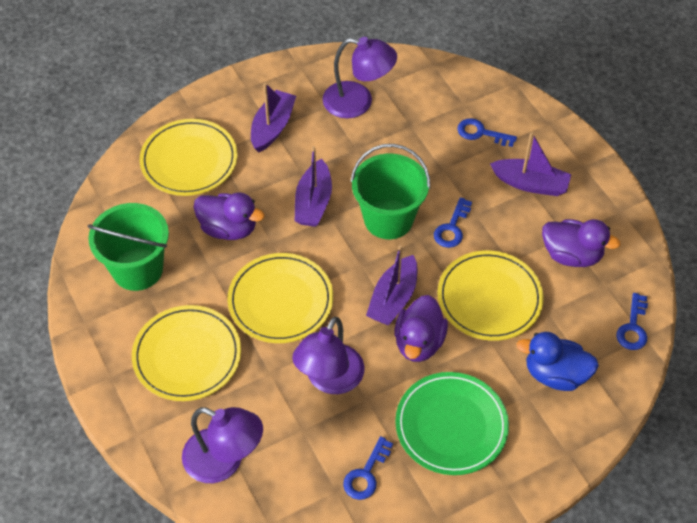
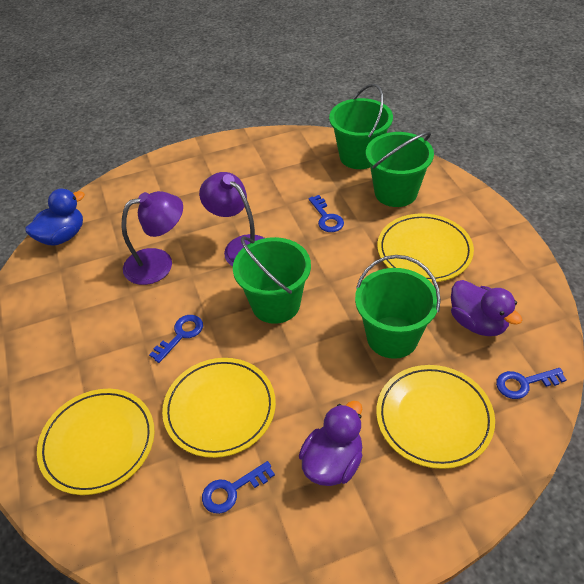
green bucket: [88,203,169,291] [350,144,430,239] = 2 -> [233,236,311,324] [329,84,393,169] [355,255,441,359] [366,132,434,207] = 4
green plate: [395,372,509,475] = 1 -> none = 0
purple boat: [251,83,296,153] [295,146,332,227] [366,245,417,325] [490,132,572,196] = 4 -> none = 0
purple duck: [193,192,265,240] [394,295,448,362] [542,219,620,267] = 3 -> [299,401,363,486] [451,280,522,336] = 2
purple lamp: [182,407,263,483] [292,317,364,394] [322,37,397,118] = 3 -> [121,191,183,285] [199,172,264,266] = 2

